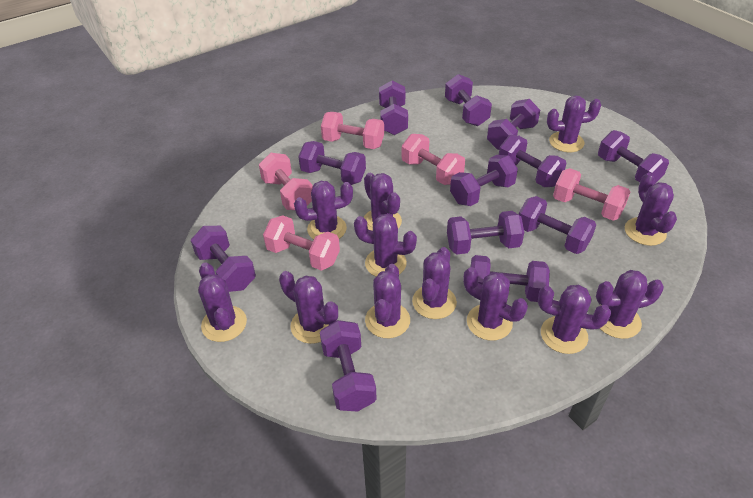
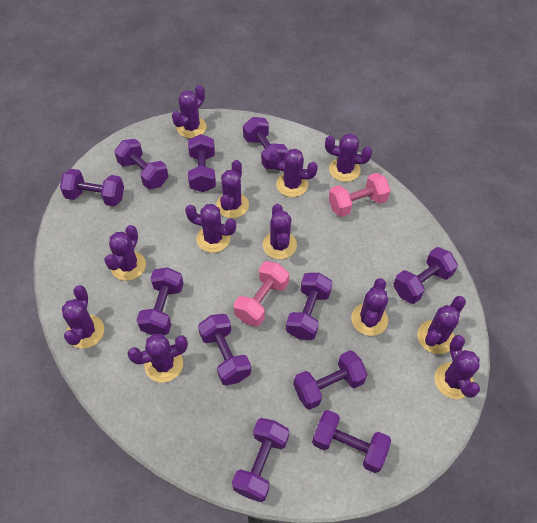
pink dumbbell: [259,153,313,210] [263,215,340,271] [321,112,384,149] [402,134,465,185] [553,168,630,221] = 5 -> [234,261,289,327] [328,173,391,217] = 2
purple dumbbell: [190,226,256,292] [298,141,366,185] [320,320,377,411] [379,81,408,135] [445,74,492,126] [447,211,524,254] [450,155,518,206] [471,255,550,302] [487,99,540,150] [499,135,567,187] [519,196,596,254] [598,130,669,185] = 12 -> [60,169,124,206] [115,139,168,189] [136,267,184,335] [188,134,216,192] [198,314,251,386] [232,418,289,502] [243,117,288,169] [286,273,333,340] [293,350,368,410] [312,410,391,473] [393,247,458,304] = 11

